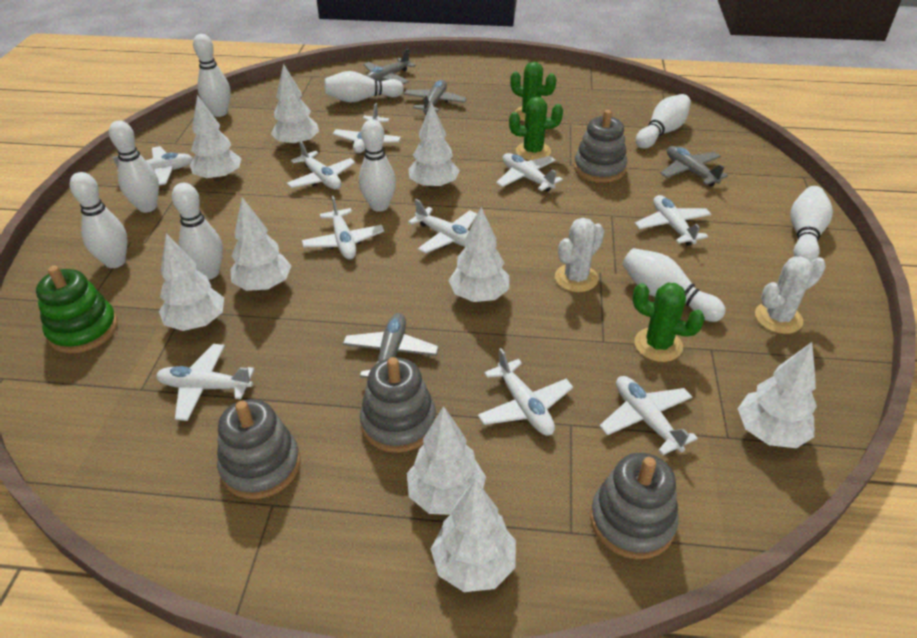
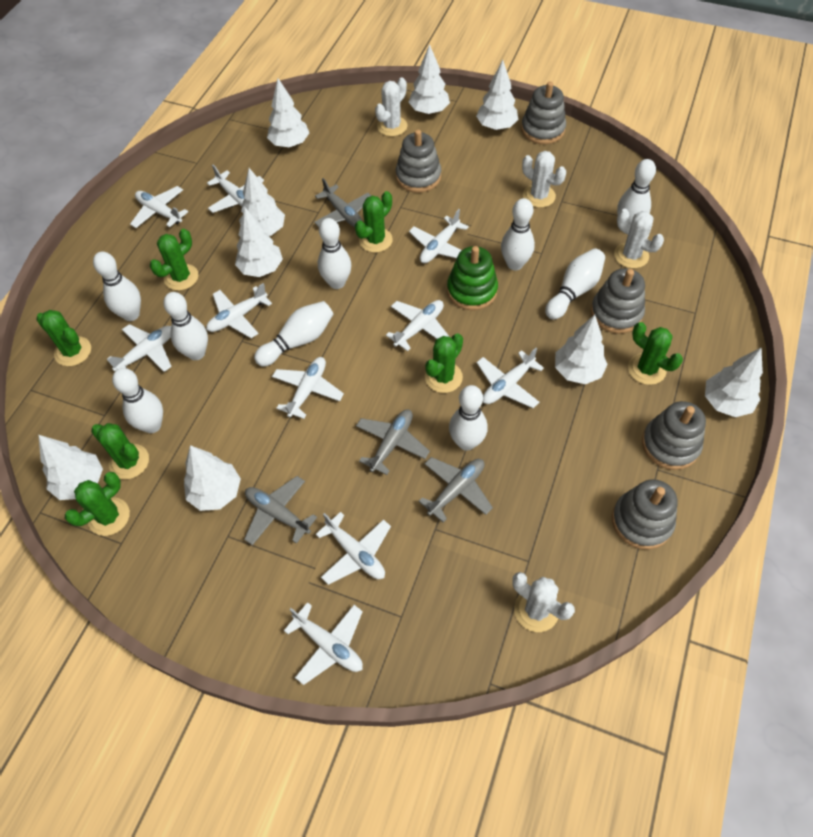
green cactus: [509,97,563,160] [510,62,556,122] [632,283,705,362] = 3 -> [36,310,91,366] [65,472,130,536] [91,423,149,479] [150,229,198,290] [355,191,393,253] [425,333,463,393] [628,322,683,385] = 7
grey stacking toy: [217,399,301,499] [360,357,436,453] [574,110,627,183] [590,453,678,559] = 4 -> [396,130,441,193] [521,82,566,144] [591,268,645,333] [612,479,677,550] [642,401,706,470] = 5
white cactus: [555,218,604,292] [755,256,826,334] = 2 -> [375,77,407,136] [512,572,575,632] [522,151,566,208] [614,208,664,268] = 4

